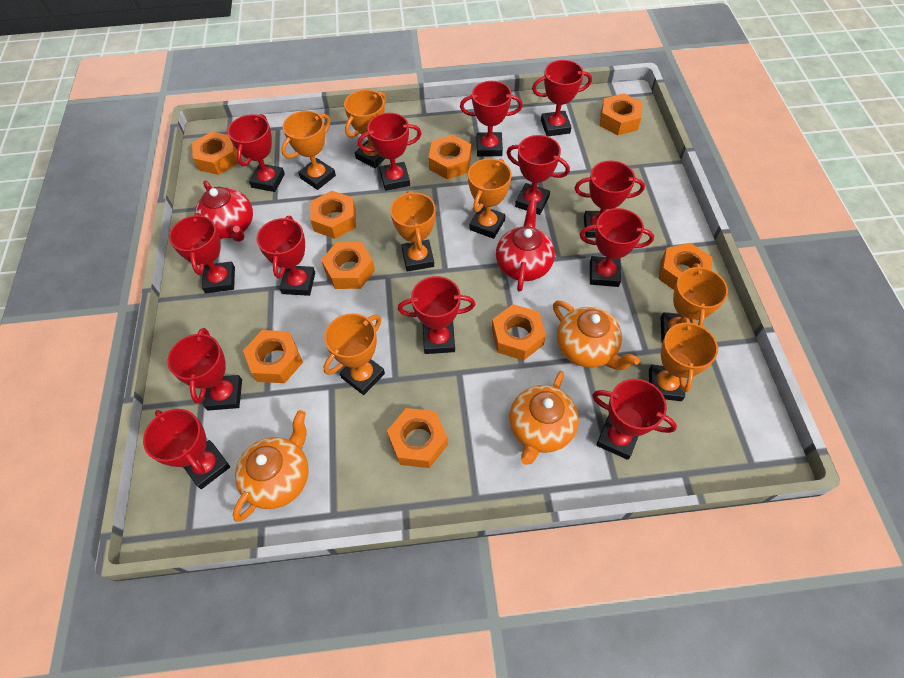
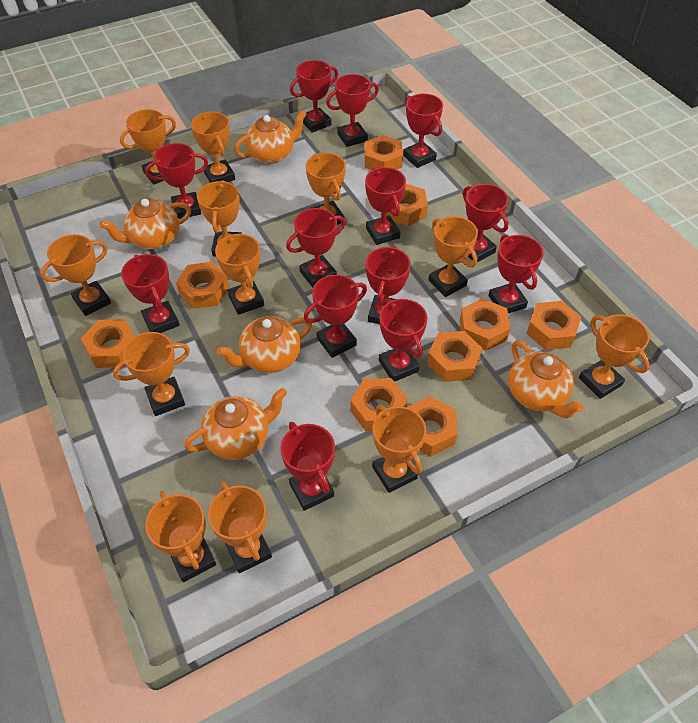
orange teapot: [233,410,309,522] [509,371,579,465] [553,301,640,370] = 3 -> [100,199,191,249] [184,388,287,460] [216,316,312,373] [234,110,306,164] [508,340,584,418] = 5
orange trophy: [281,111,336,190] [323,313,385,395] [344,90,386,168] [390,191,436,272] [468,158,512,239] [649,317,718,401] [661,263,728,342] = 7 -> [40,234,111,316] [113,332,190,416] [120,109,176,185] [145,491,216,582] [191,112,235,183] [197,180,242,256] [208,482,272,573] [215,234,264,315] [305,153,346,225] [372,405,426,493] [428,216,478,297] [579,314,650,399] = 12
red teapot: [195,181,253,242] [496,200,555,292] = 2 -> none = 0

